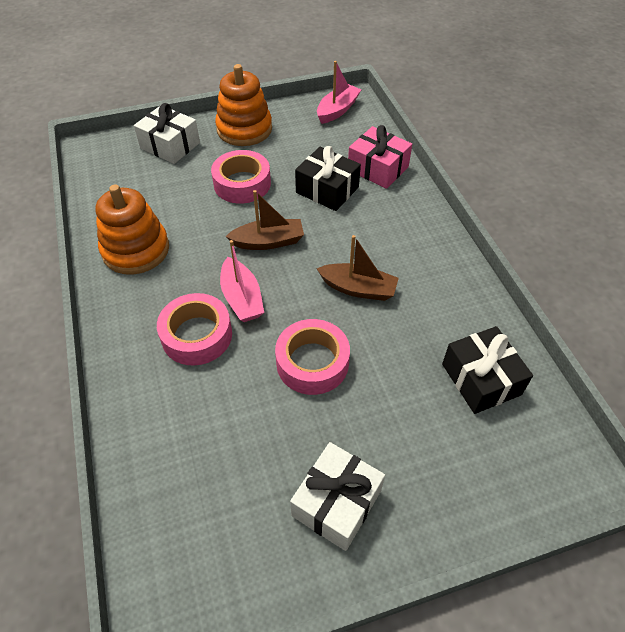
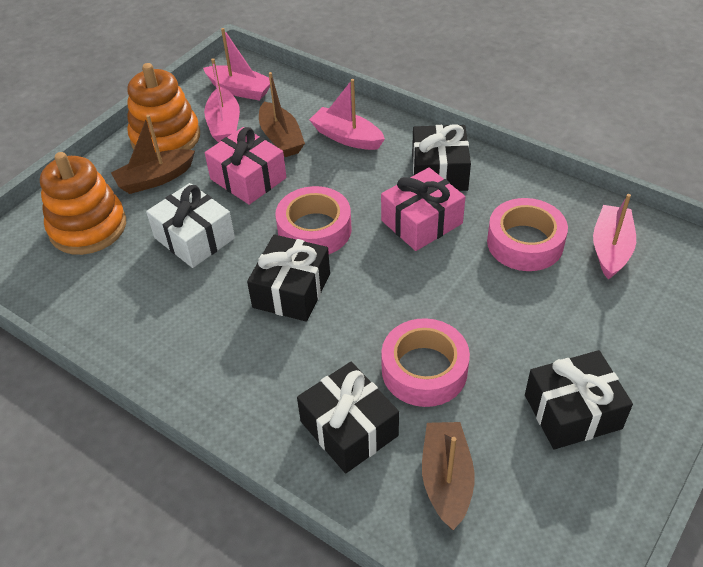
black gift: [295,146,361,211] [442,326,533,414] = 2 -> [247,235,330,322] [297,362,399,473] [412,124,471,191] [525,350,633,449] = 4
brown boat: [226,190,304,250] [317,235,399,301] = 2 -> [111,115,195,194] [259,72,305,157] [422,422,475,530] = 3
pink boat: [220,240,264,322] [317,61,362,124] = 2 -> [203,28,274,101] [204,58,240,143] [309,79,385,150] [593,194,636,280] = 4
pink gift: [348,125,412,189] = 1 -> [205,127,286,205] [381,167,465,251] = 2
white gift: [134,103,200,164] [290,442,385,551] = 2 -> [146,183,235,268] = 1

